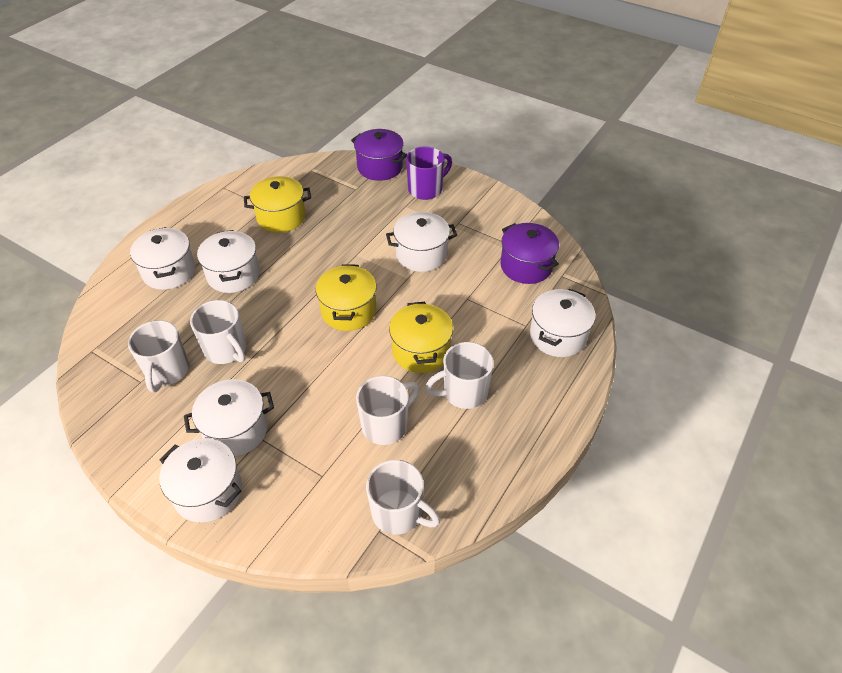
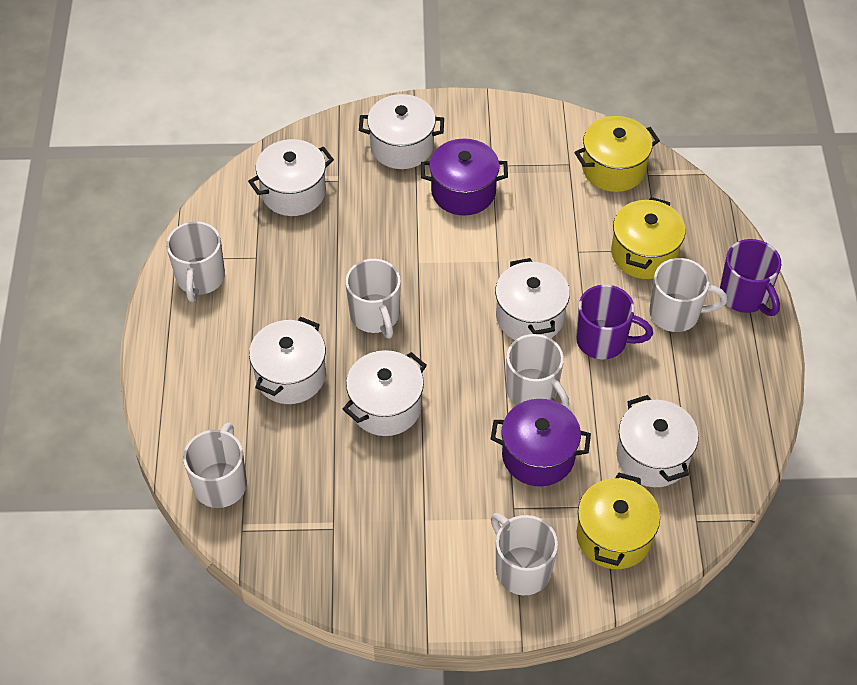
purple mug: [406,146,452,200] = 1 -> [576,285,653,360] [720,239,781,316] = 2
white mug: [128,320,189,392] [190,300,246,364] [356,376,419,445] [366,460,440,535] [425,342,494,409] = 5 -> [166,221,225,302] [183,422,247,508] [345,259,401,339] [491,513,558,595] [506,334,569,408] [649,258,728,332] = 6

